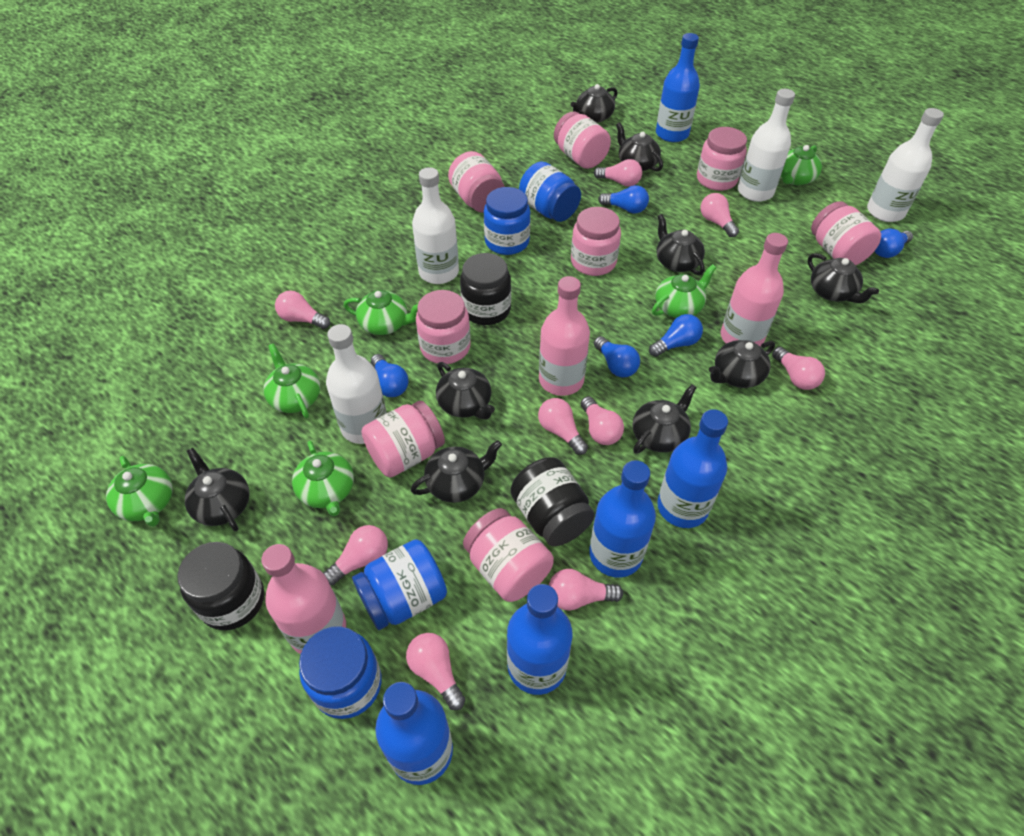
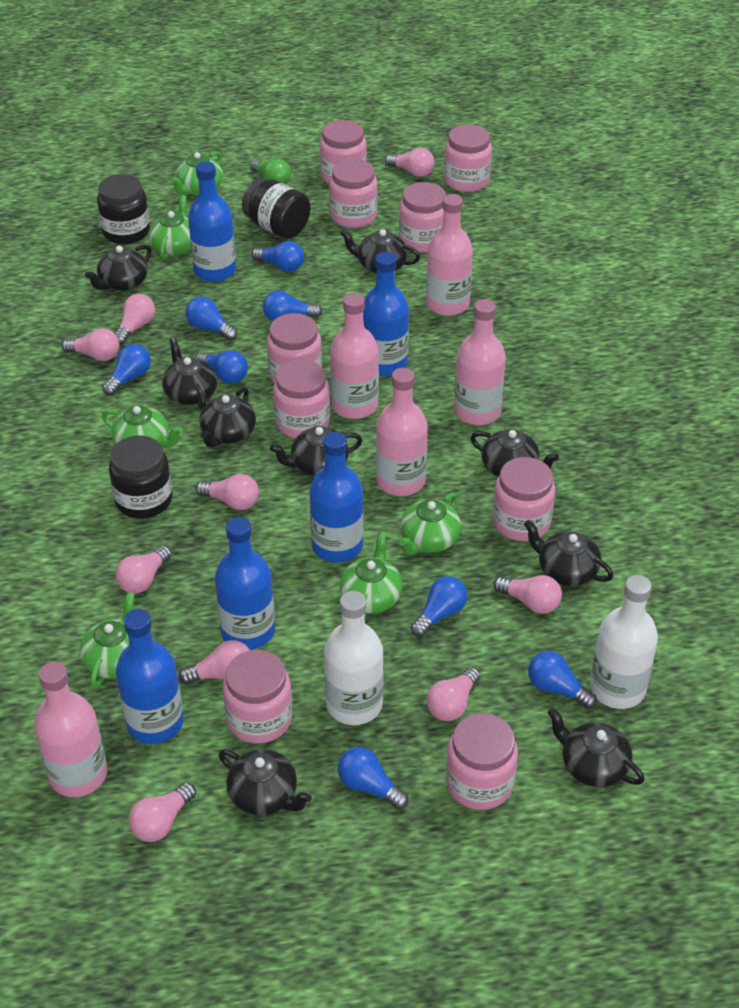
blue jar: [299,626,382,719] [352,539,447,630] [484,187,531,255] [519,162,581,222] = 4 -> none = 0
blue light bulb: [371,354,409,397] [594,336,640,378] [598,185,649,213] [649,314,703,357] [874,229,913,258] = 5 -> [102,344,151,396] [186,296,237,341] [195,350,248,384] [251,241,304,272] [263,291,323,321] [338,747,409,809] [411,576,467,637] [528,651,597,709] = 8
green light bulb: none = 0 -> [250,158,291,184] = 1
pink bottle: [261,544,346,654] [539,276,590,396] [721,233,788,347] = 3 -> [34,662,108,797] [330,293,379,419] [376,368,428,496] [426,194,473,316] [454,299,506,425] = 5
pink jar: [361,401,445,477] [416,290,471,364] [448,151,505,213] [463,508,554,602] [554,111,611,169] [571,207,621,276] [697,127,747,191] [811,201,881,265] = 8 -> [223,650,292,743] [267,313,322,383] [273,360,330,438] [320,120,367,184] [329,159,378,228] [399,182,446,253] [444,124,492,192] [446,713,518,810] [492,457,555,541] = 9
white bottle: [326,324,386,444] [412,167,459,284] [738,89,795,202] [867,108,944,222] = 4 -> [324,591,384,725] [590,575,658,709] = 2

